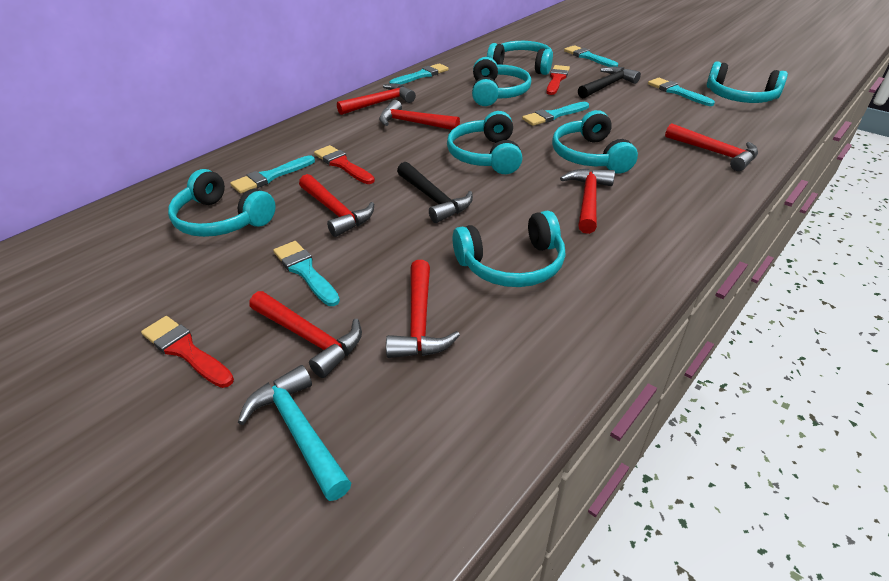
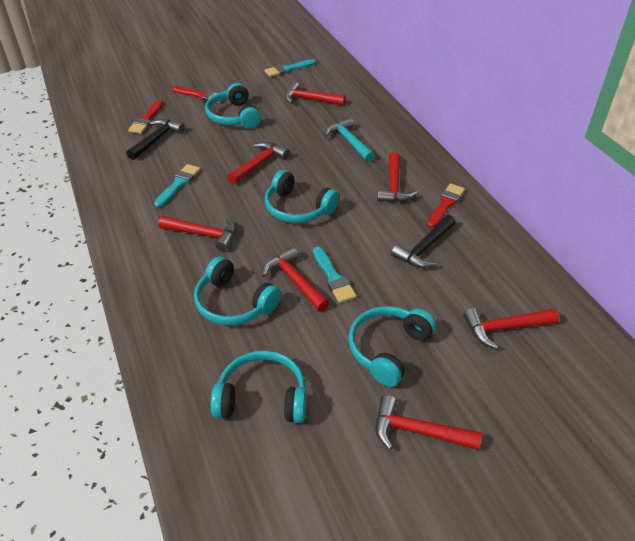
turquoise brush: [230,155,315,193] [273,241,340,306] [389,63,449,84] [522,102,589,126] [564,45,618,67] [648,78,715,106] = 6 -> [154,164,201,207] [264,59,316,77] [313,247,357,303] = 3
turquoise headphones: [168,169,276,237] [447,111,522,174] [453,211,565,287] [472,57,531,106] [487,41,553,75] [552,110,638,174] [707,61,788,103] = 7 -> [194,256,281,325] [205,83,261,129] [211,351,307,423] [265,170,339,223] [348,306,436,387] = 5

